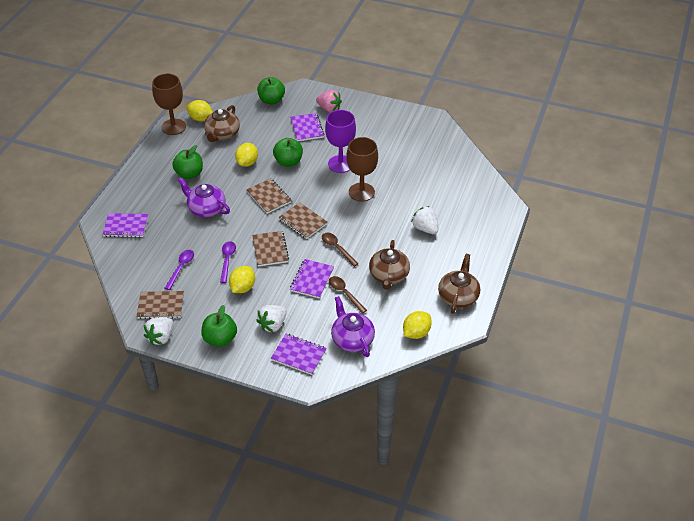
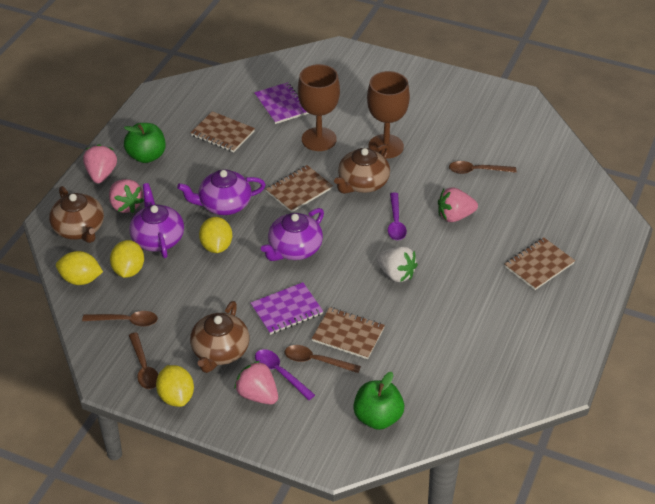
brown spoon: [322,233,359,267] [329,276,367,314] = 2 -> [82,311,158,327] [129,332,158,389] [285,345,361,373] [449,161,516,174] = 4
green apple: [172,145,203,179] [201,305,237,347] [257,77,285,104] [273,138,303,167] = 4 -> [124,123,166,163] [353,372,404,430] = 2
pink strawberry: [316,90,342,113] = 1 -> [83,144,117,183] [109,179,144,213] [234,360,278,404] [438,187,478,222] = 4
purple goblet: [325,110,356,173] = 1 -> none = 0
purple notebook: [102,213,148,238] [271,334,327,375] [290,113,324,141] [290,259,334,299] = 4 -> [251,282,323,335] [254,82,309,124] = 2
purple teapot: [178,178,230,217] [331,296,375,357] = 2 -> [129,183,184,258] [177,169,266,215] [261,208,324,261] = 3
white strawberry: [144,317,173,345] [256,305,287,332] [411,206,439,234] = 3 -> [376,246,418,282] = 1

